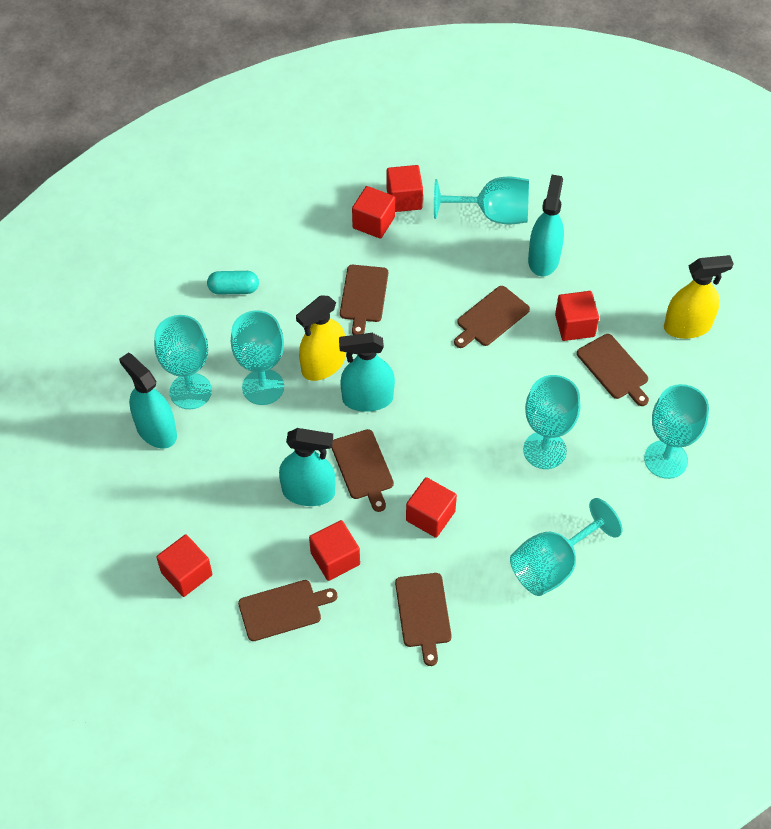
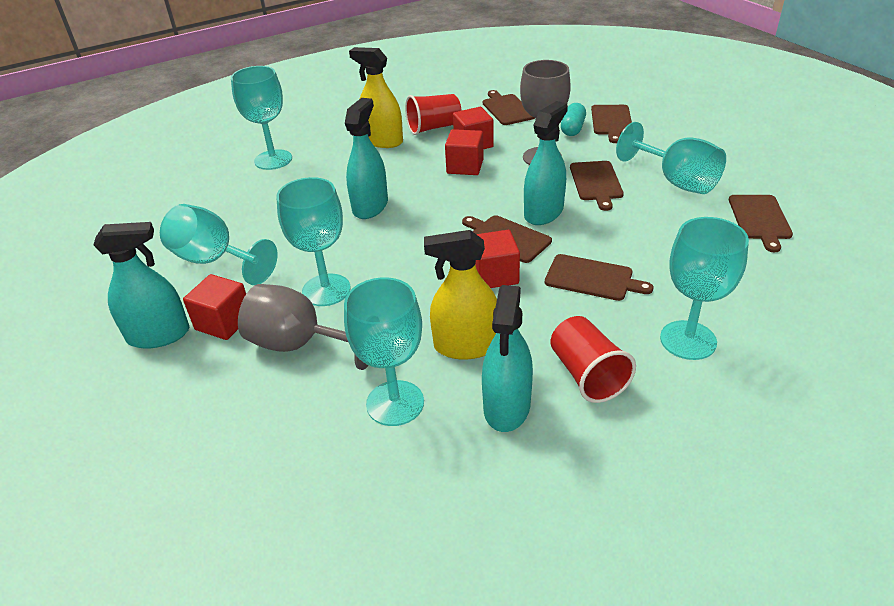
grey goblet: none = 0 -> [238,284,369,370] [520,60,571,165] = 2
red cube: [156,534,212,597] [309,520,360,581] [352,186,395,239] [387,165,423,212] [406,477,457,538] [555,291,599,341] = 6 -> [183,274,246,340] [445,129,484,175] [453,107,494,149] [475,230,520,288] = 4
red cup: none = 0 -> [405,94,462,135] [551,316,636,403] = 2

